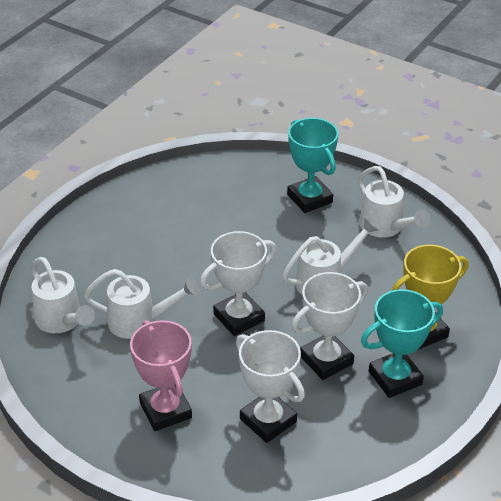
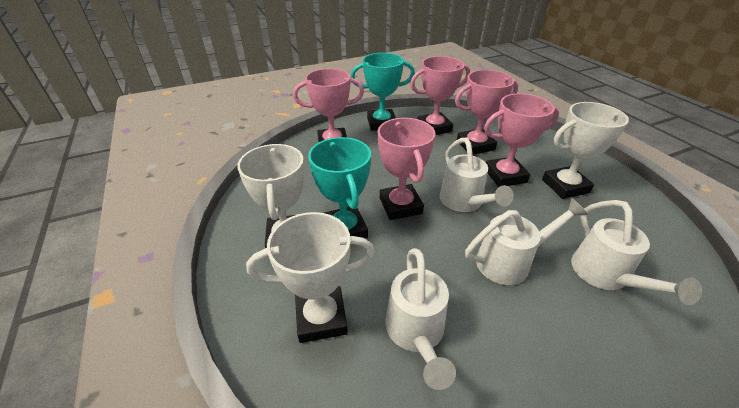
pink trophy: [130,320,192,431] = 1 -> [293,68,364,142] [378,118,436,220] [410,56,470,135] [455,70,518,155] [484,93,559,187] = 5
yellow trophy: [392,245,468,350] = 1 -> none = 0

